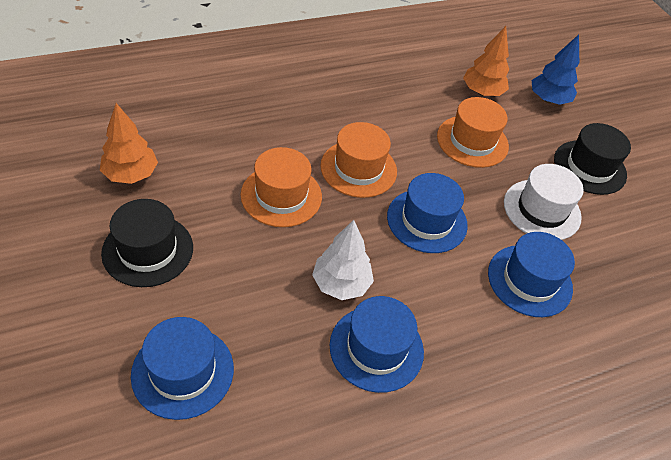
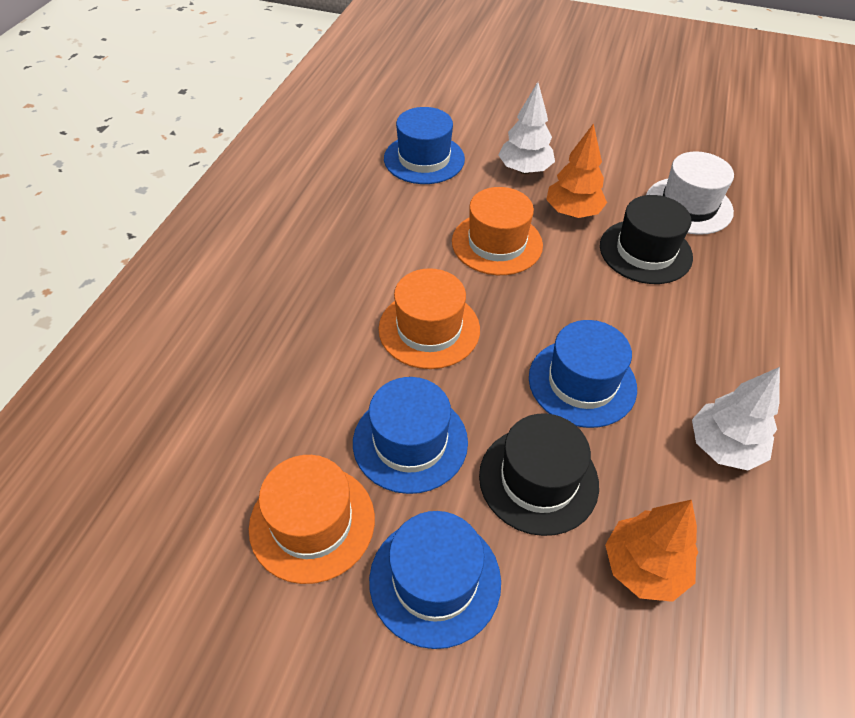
blue tree: [532,35,579,105] = 1 -> none = 0
white tree: [312,220,374,300] = 1 -> [498,82,555,174] [692,367,780,470] = 2

